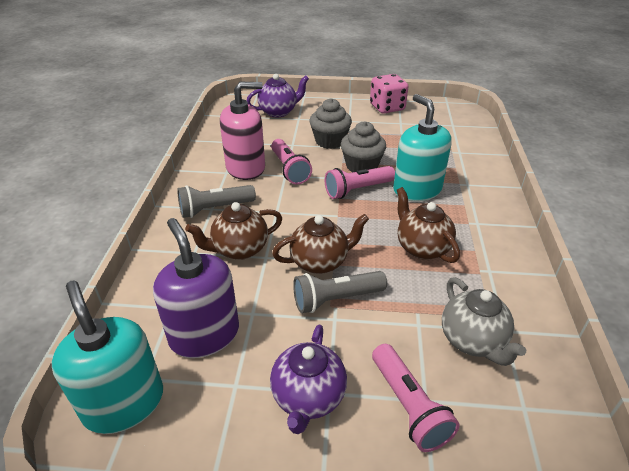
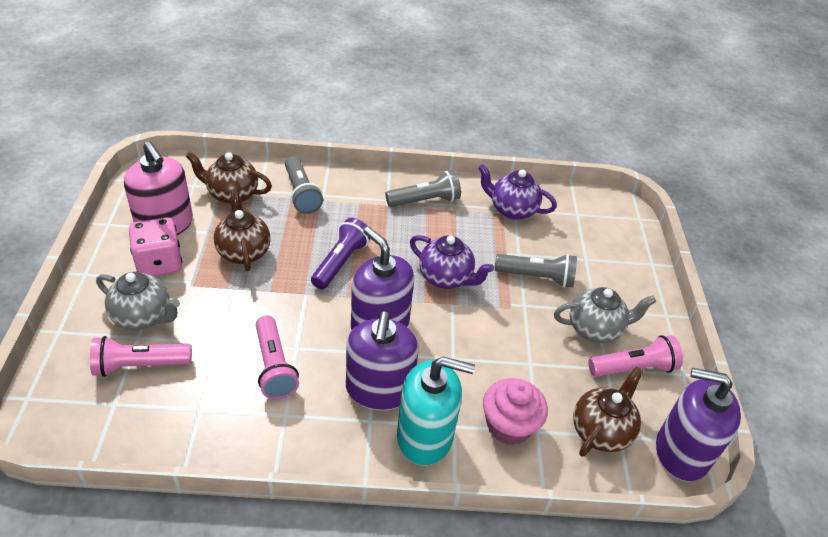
grey cupcake: [309,98,352,149] [341,121,386,172] = 2 -> none = 0
grey flashlight: [177,185,256,218] [293,271,387,313] = 2 -> [285,156,323,214] [385,171,461,207] [495,254,577,288] = 3
grey teapot: [442,277,526,366] = 1 -> [96,272,180,330] [554,287,656,343] = 2
pink cupcake: none = 0 -> [483,378,548,445] = 1
purple flashlight: none = 0 -> [311,218,370,289] = 1
purple soap dispenser: [153,218,239,358] = 1 -> [346,311,419,411] [351,227,414,331] [656,368,741,482] = 3
turquoise soap dispenser: [51,281,163,434] [393,94,452,202] = 2 -> [397,357,475,466] = 1

